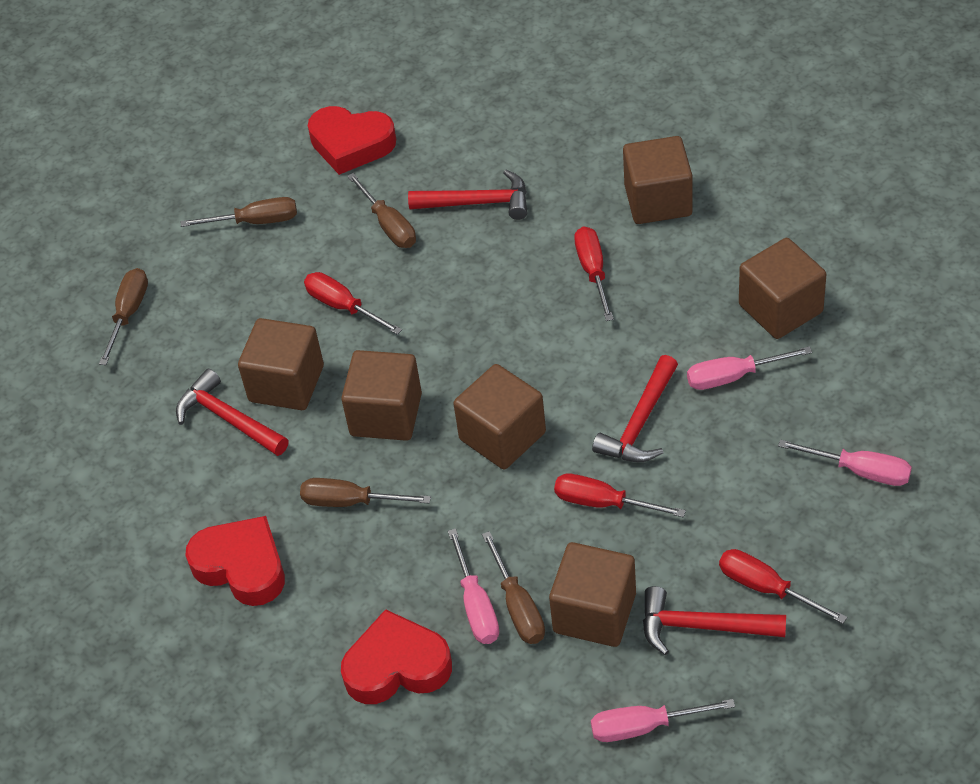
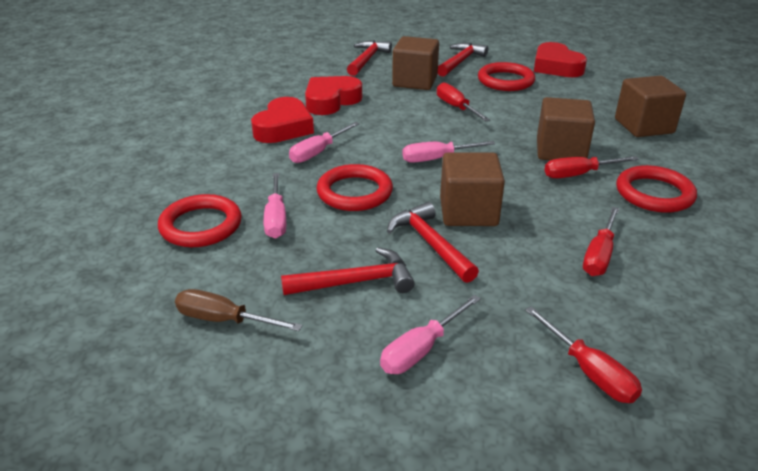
brown cube: [238,318,324,410] [341,350,422,441] [453,364,546,469] [549,542,636,647] [623,136,693,224] [739,238,826,339] = 6 -> [392,36,439,90] [440,152,505,226] [537,97,595,160] [615,76,686,137] = 4
brown screwdriver: [99,268,148,365] [181,197,297,227] [300,478,431,507] [347,173,416,248] [482,531,545,644] = 5 -> [175,289,303,331] = 1
red ring: none = 0 -> [158,194,242,247] [316,164,393,211] [478,62,535,91] [616,165,697,213] = 4

